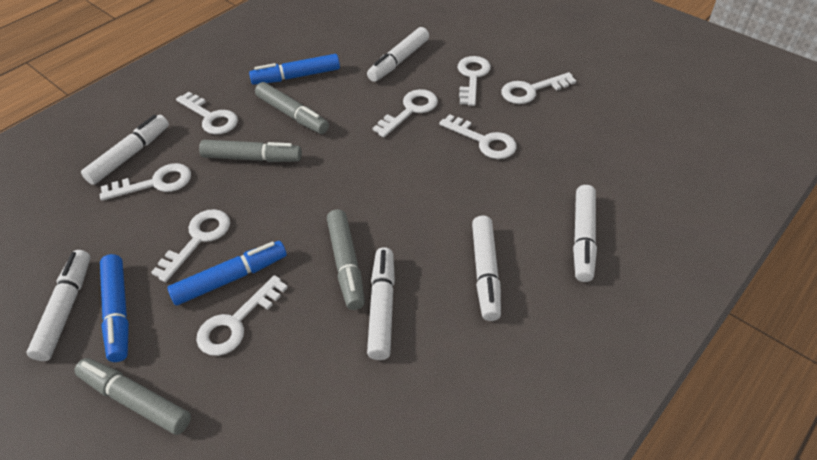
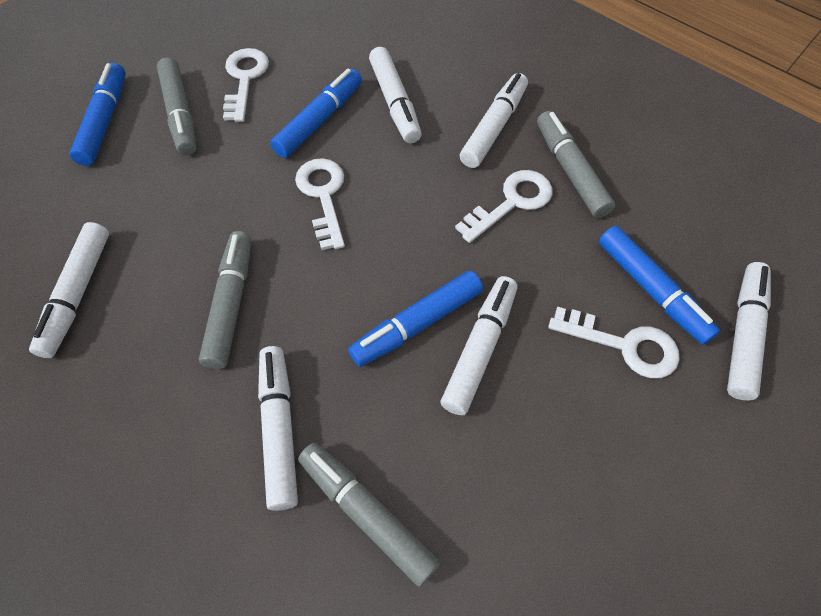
blue marker: [100,254,129,362] [167,241,287,305] [249,54,340,85] = 3 -> [69,63,126,166] [270,69,362,158] [348,271,483,367] [599,226,720,345] = 4
white key: [100,163,191,201] [151,209,230,282] [176,92,238,134] [196,275,288,356] [373,89,438,137] [439,114,517,159] [457,56,491,106] [501,72,576,104] = 8 -> [223,48,269,122] [295,158,345,250] [455,170,552,243] [548,306,680,378] = 4

